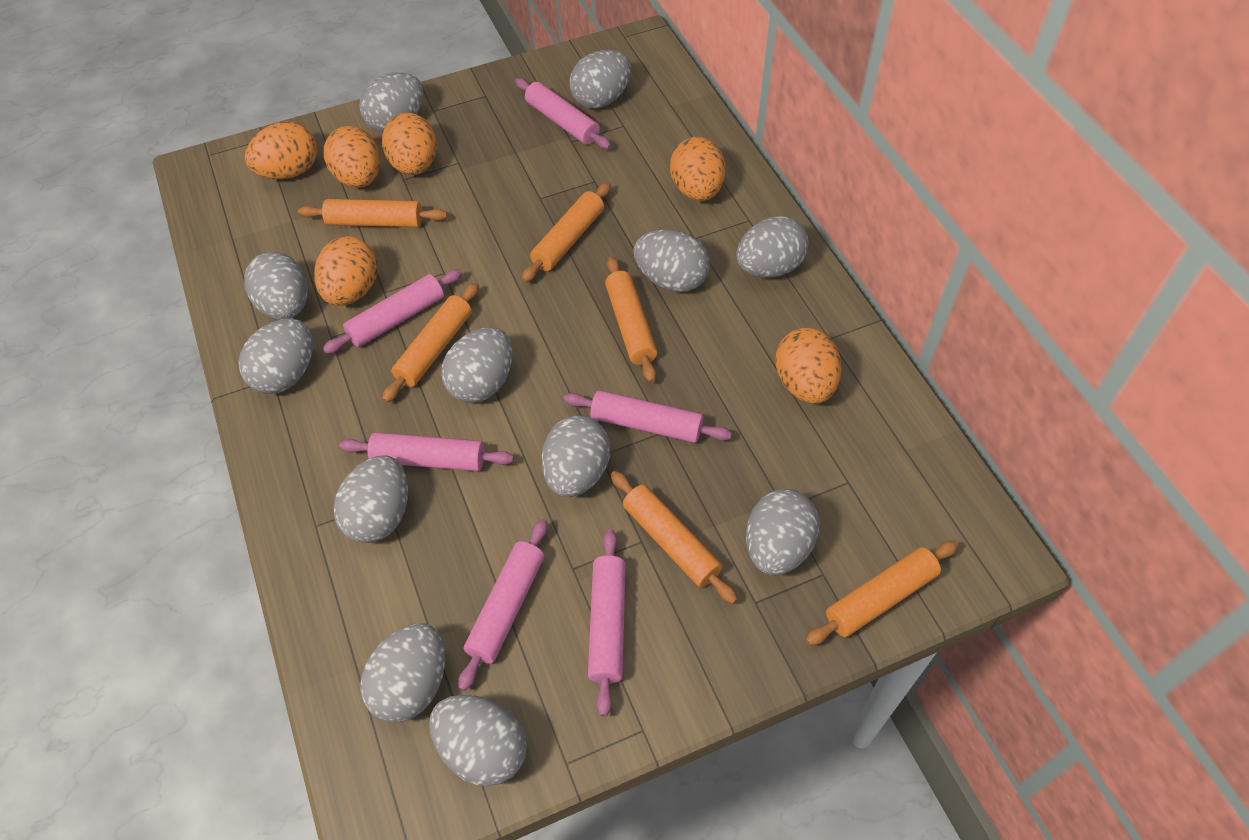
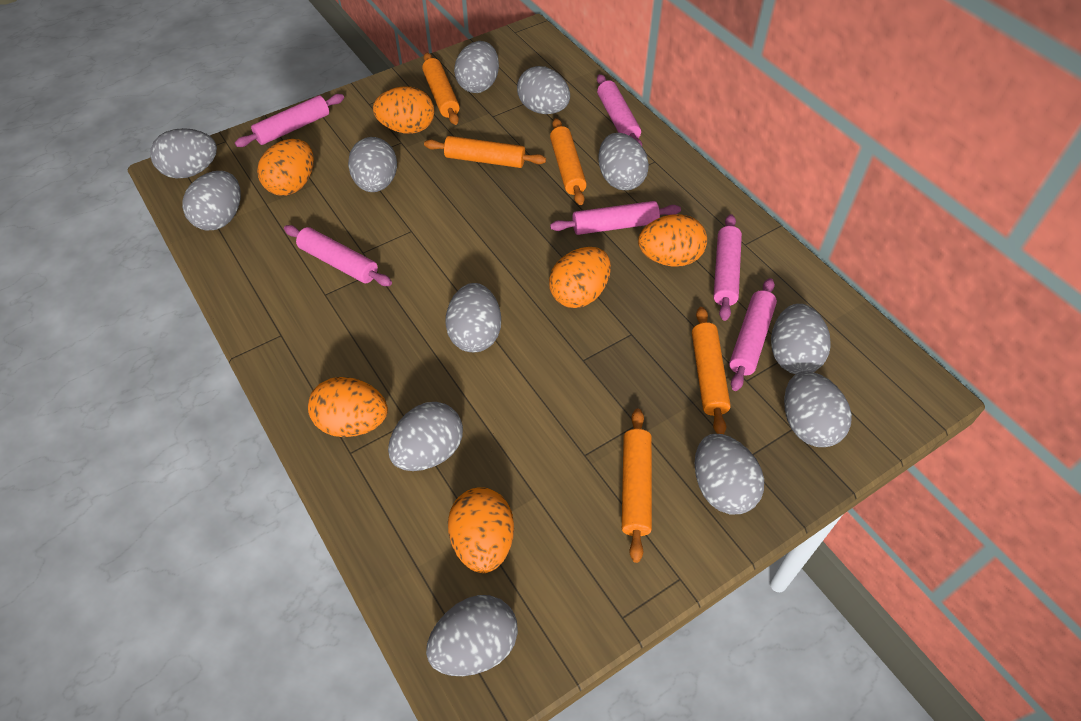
orange rolling pin: [298,199,447,227] [382,283,479,403] [522,182,611,282] [605,257,657,383] [610,471,738,604] [806,540,959,645] = 6 -> [422,53,460,125] [424,136,546,168] [550,118,587,205] [622,409,652,563] [692,307,731,434] = 5

